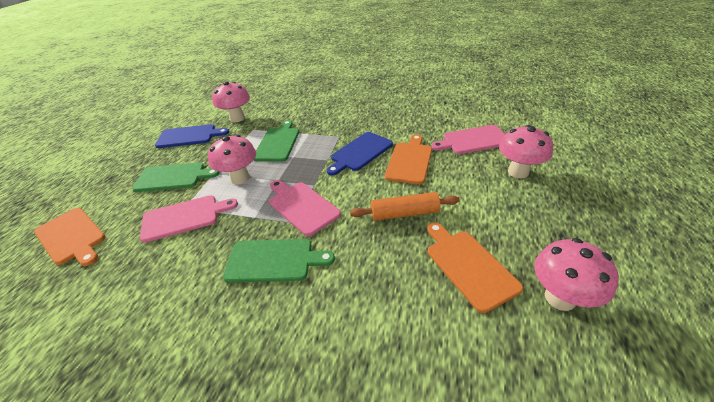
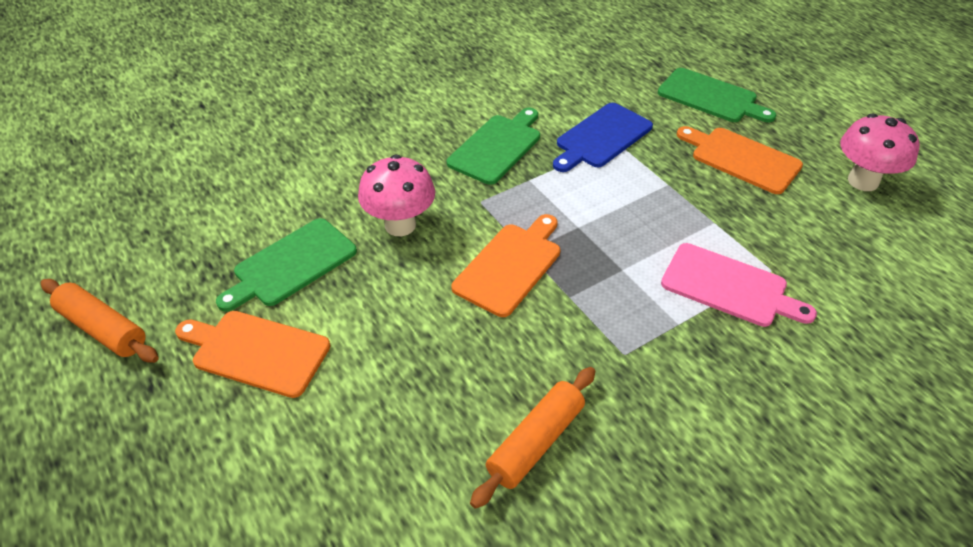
blue cutting board: [155,124,229,148] [327,132,393,175] = 2 -> [553,103,653,172] = 1
orange rolling pin: [350,192,460,221] = 1 -> [41,279,159,363] [470,367,595,509] = 2
pink cutting board: [140,195,238,243] [269,180,341,236] [431,125,505,154] = 3 -> [661,243,817,327] = 1
pink mushroom: [208,134,256,184] [212,81,250,122] [499,125,553,179] [534,238,619,311] = 4 -> [358,155,435,236] [840,114,920,191] = 2

